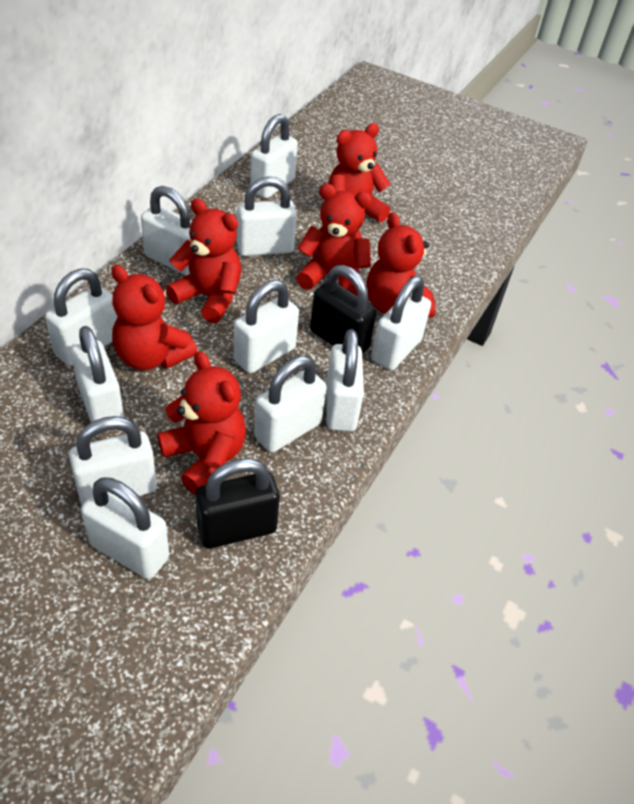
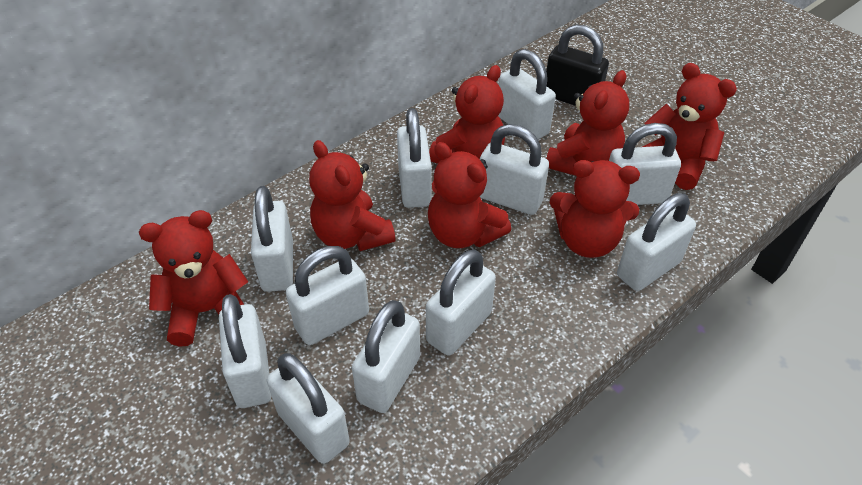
black padlock: [195,458,280,549] [310,265,377,354] = 2 -> [546,25,609,106] = 1
red teddy bear: [111,265,197,370] [158,351,246,494] [166,198,242,323] [296,184,372,296] [328,123,390,222] [367,212,436,318] = 6 -> [139,210,248,347] [309,140,396,251] [428,142,511,248] [429,65,505,164] [546,70,629,175] [550,160,640,258] [643,63,737,190] = 7

